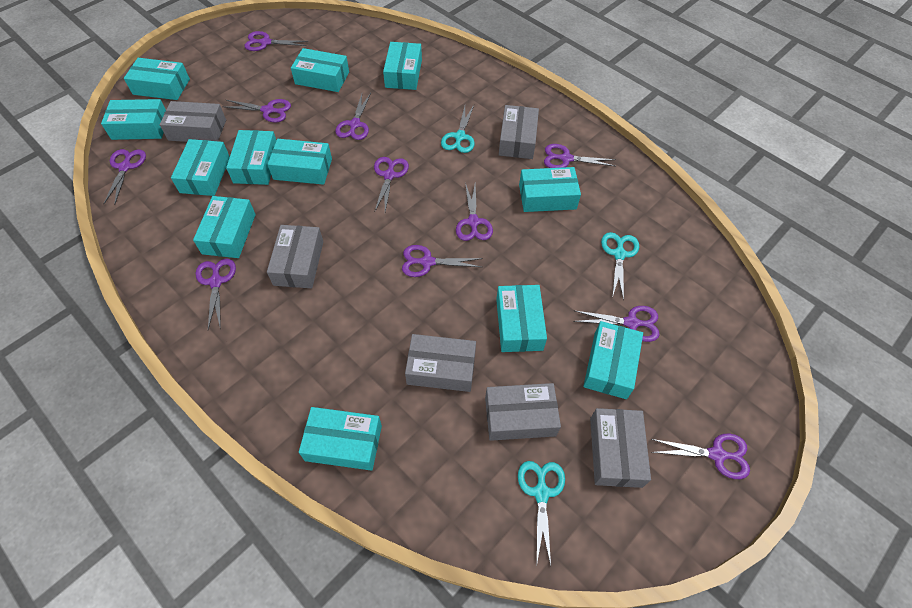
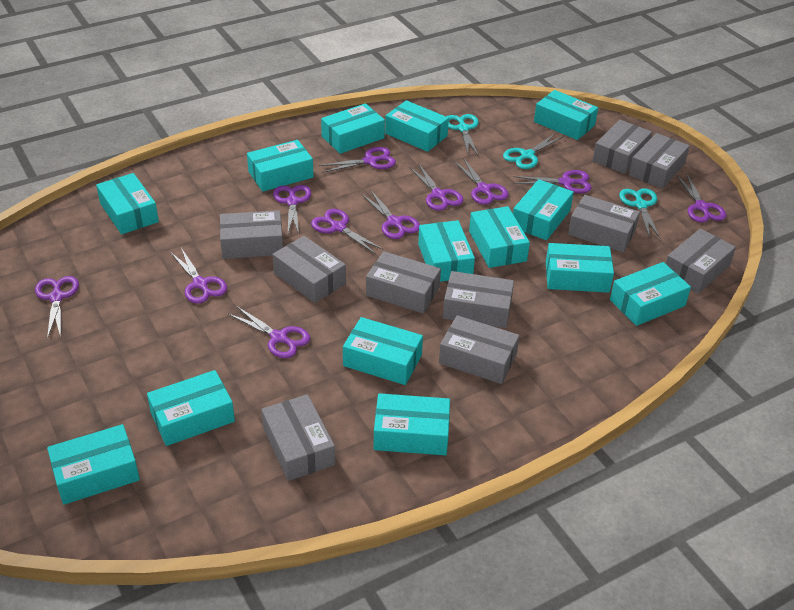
grey box: [160,101,226,142] [267,225,323,288] [405,334,476,392] [485,383,561,441] [499,105,539,159] [590,408,651,488] = 6 -> [220,210,283,259] [261,394,335,481] [272,236,346,303] [366,251,441,314] [439,315,519,384] [443,271,514,328] [568,195,640,252] [592,120,652,174] [629,133,690,189] [666,228,736,294] = 10
turquoise box: [101,99,166,140] [124,58,190,100] [171,139,230,196] [193,196,256,258] [226,130,277,185] [268,139,332,185] [291,48,349,92] [299,407,382,471] [383,42,422,90] [496,285,547,352] [519,167,581,212] [583,321,643,399] = 12 -> [47,424,140,505] [96,173,159,234] [147,370,235,446] [247,140,314,192] [321,103,385,154] [343,317,423,385] [374,393,450,455] [385,100,449,152] [418,220,475,282] [469,206,530,268] [513,179,574,240] [534,90,598,140] [546,243,614,293] [610,262,691,326] = 14

